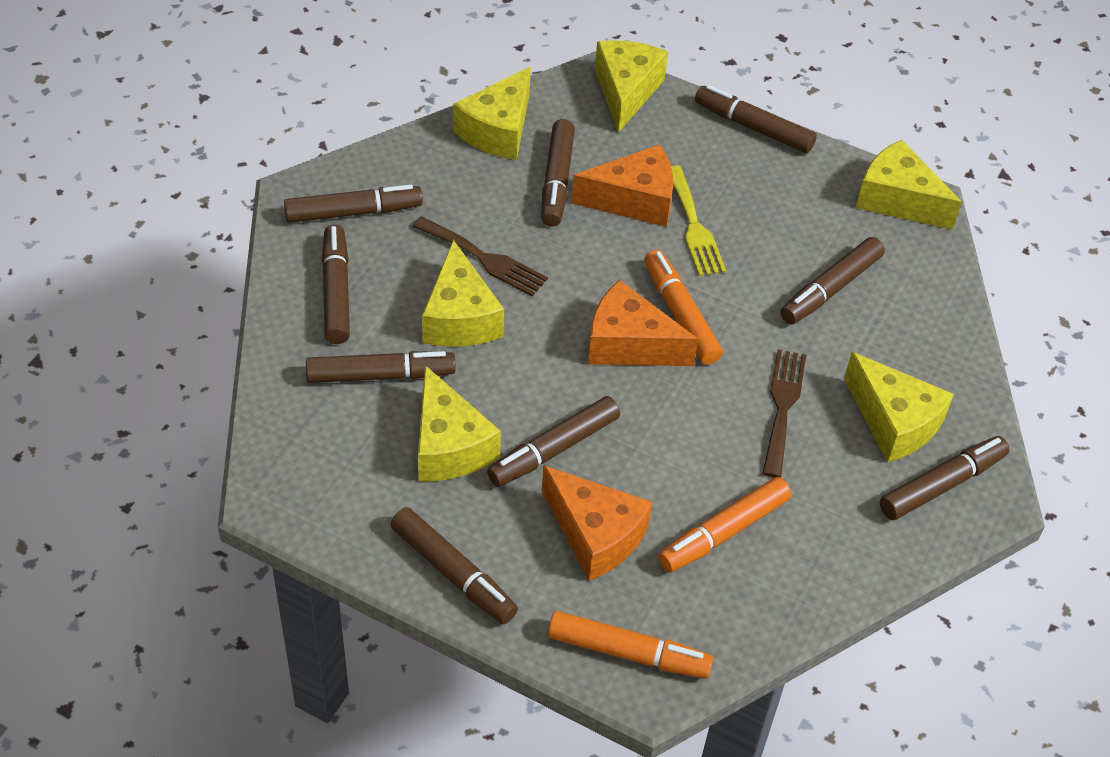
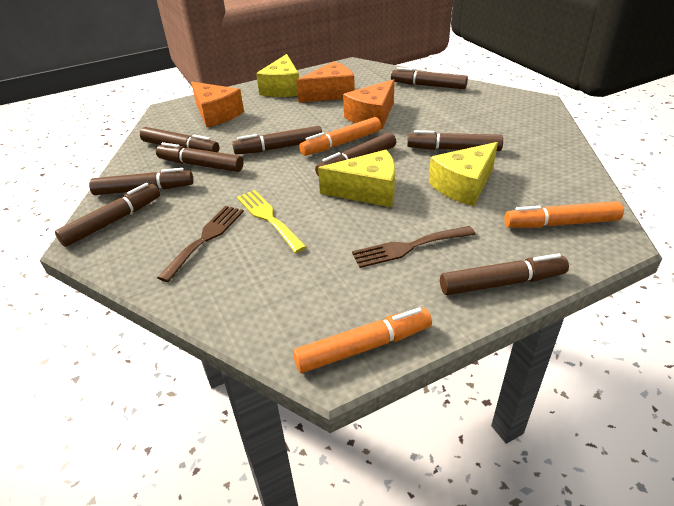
yellow cheese: [418,365,501,482] [422,240,504,347] [454,67,531,160] [595,40,668,133] [844,352,954,462] [856,140,962,230] = 6 -> [256,54,299,97] [318,150,395,207] [429,142,498,206] = 3

